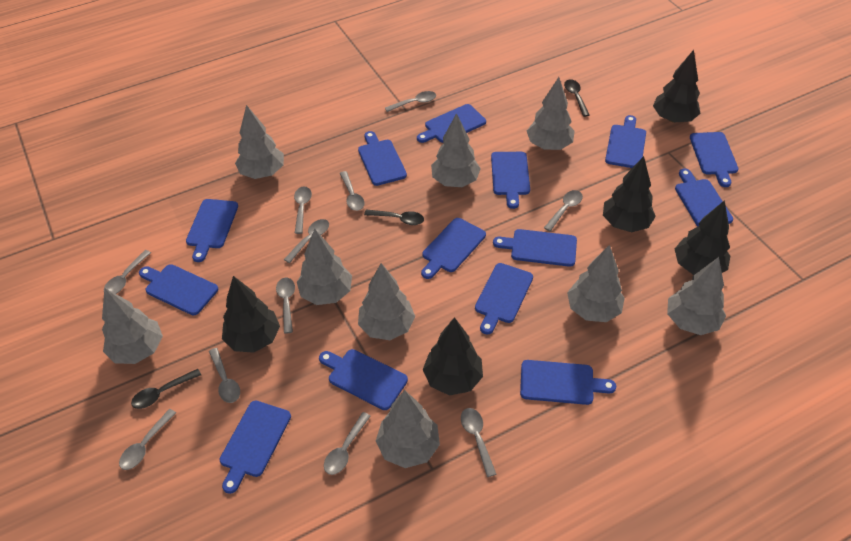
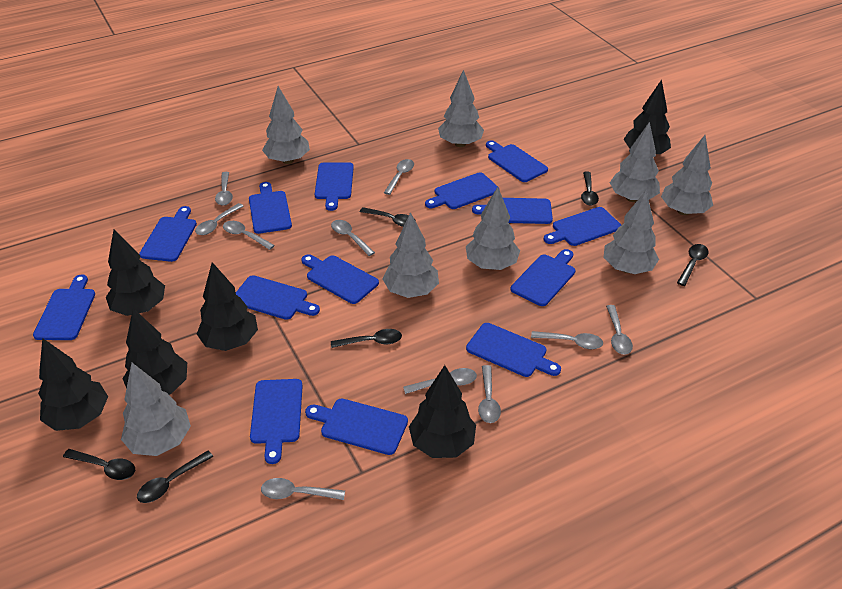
black spoon: [131,369,201,409] [364,210,424,225] [564,79,589,117] = 3 -> [63,449,135,480] [137,451,213,503] [331,329,402,348] [360,207,416,227] [581,171,599,205] [677,244,709,286] = 6
black tree: [222,276,280,353] [423,317,483,395] [603,156,656,232] [653,50,701,123] [675,200,730,275] = 5 -> [38,338,108,431] [106,229,165,316] [123,308,187,395] [197,262,258,351] [409,365,476,458] [623,79,671,154] = 6
grey spoon: [105,250,151,294] [119,409,176,470] [209,348,240,403] [276,278,295,334] [284,219,329,263] [294,187,312,234] [324,412,371,475] [340,171,365,211] [385,91,436,112] [461,408,496,477] [544,190,583,231] = 11 -> [195,203,244,235] [215,172,233,206] [223,221,275,250] [261,478,345,500] [331,220,375,256] [384,159,414,195] [403,368,477,394] [478,365,501,423] [531,331,603,349] [606,305,633,355] = 10
grey tree: [102,287,163,364] [235,105,284,179] [297,228,352,305] [358,263,415,340] [376,390,440,468] [431,113,481,187] [527,77,575,150] [567,245,625,322] [667,257,726,335] = 9 -> [121,363,191,456] [262,86,310,164] [383,212,439,298] [438,70,484,147] [466,187,520,270] [603,191,659,274] [610,122,660,202] [661,135,713,215] = 8

